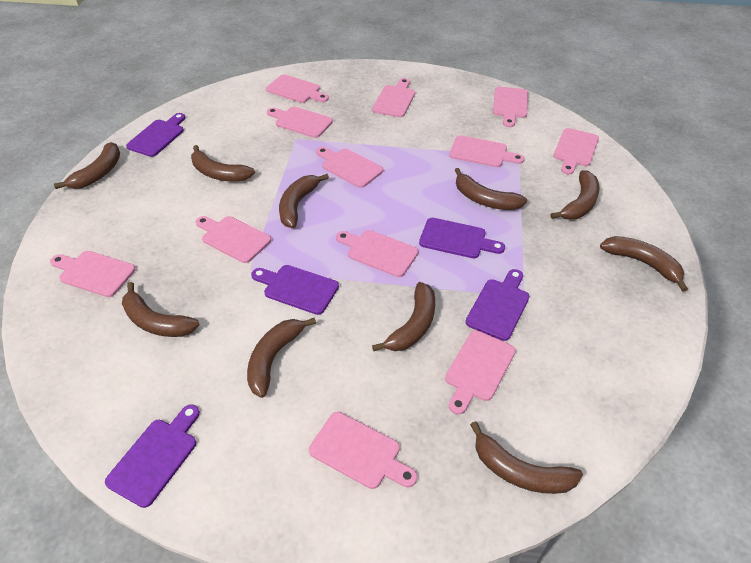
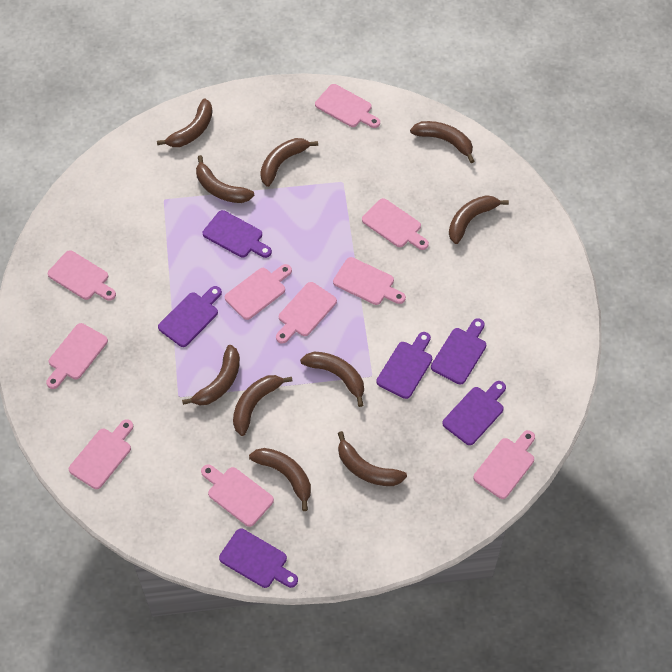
pink cutting board: [50,251,136,297] [196,216,271,263] [266,75,329,103] [267,107,333,138] [309,412,417,489] [316,147,383,188] [336,230,418,277] [372,78,415,117] [445,330,516,415] [449,135,524,167] [493,87,528,127] [554,128,599,175] = 12 -> [46,323,108,389] [48,250,116,301] [69,419,133,489] [201,464,274,527] [225,264,292,320] [276,282,337,344] [315,84,380,128] [333,257,406,305] [362,198,429,250] [473,430,535,499] = 10
purple cutting board: [105,404,200,508] [126,113,186,157] [251,265,339,315] [419,218,505,258] [466,269,529,341] = 5 -> [158,286,222,347] [203,210,272,258] [219,529,298,588] [376,332,432,399] [431,318,486,385] [442,381,506,445] = 6

